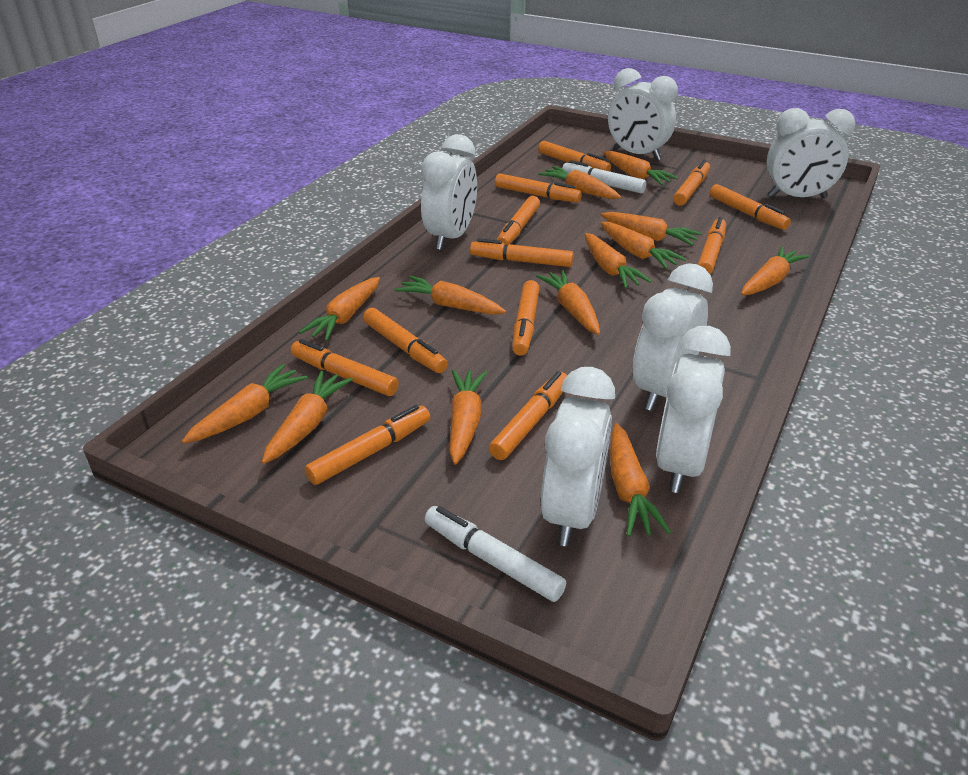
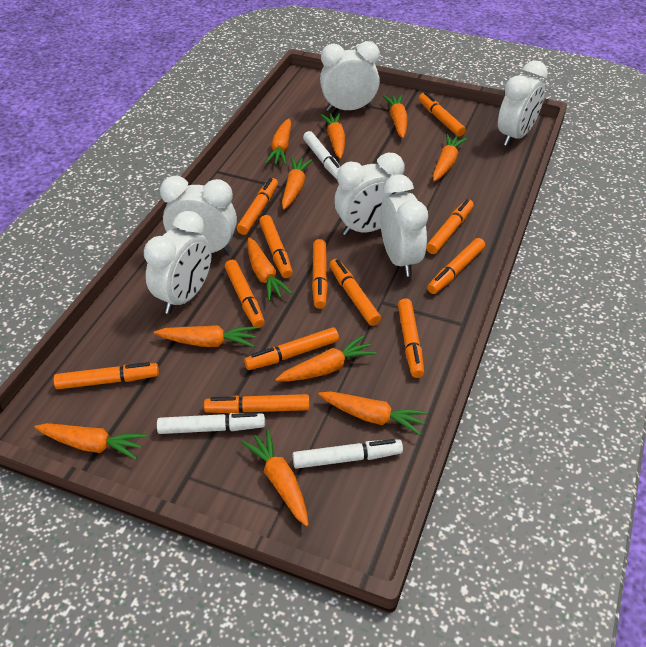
orange carrot: [182,364,307,444] [262,371,353,464] [299,277,380,341] [394,276,506,315] [449,369,487,465] [536,270,600,335] [538,166,621,199] [585,233,652,288] [600,222,687,269] [601,212,702,246] [603,151,678,185] [610,423,671,537] [741,246,809,295] = 13 -> [35,423,147,460] [154,325,257,347] [241,429,309,527] [247,238,293,301] [265,118,291,165] [275,335,377,382] [282,157,312,210] [318,391,428,435] [320,113,345,159] [383,95,407,138] [433,134,467,182] = 11
white marker: [424,506,566,602] [562,160,647,193] = 2 -> [157,413,265,434] [292,439,403,469] [303,131,340,179] = 3

